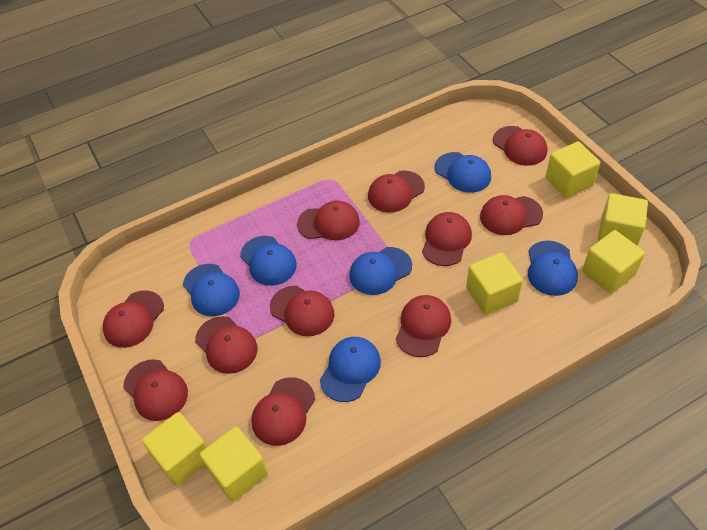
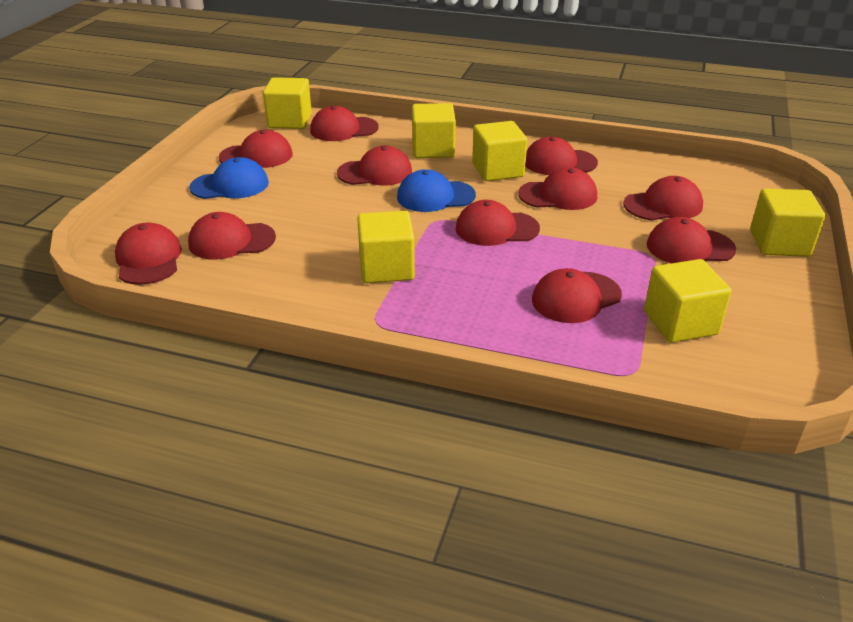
blue cap: [183,264,240,316] [240,236,297,286] [320,337,381,402] [349,247,412,295] [435,152,491,193] [528,241,578,296] = 6 -> [189,157,269,199] [397,169,476,212] = 2

